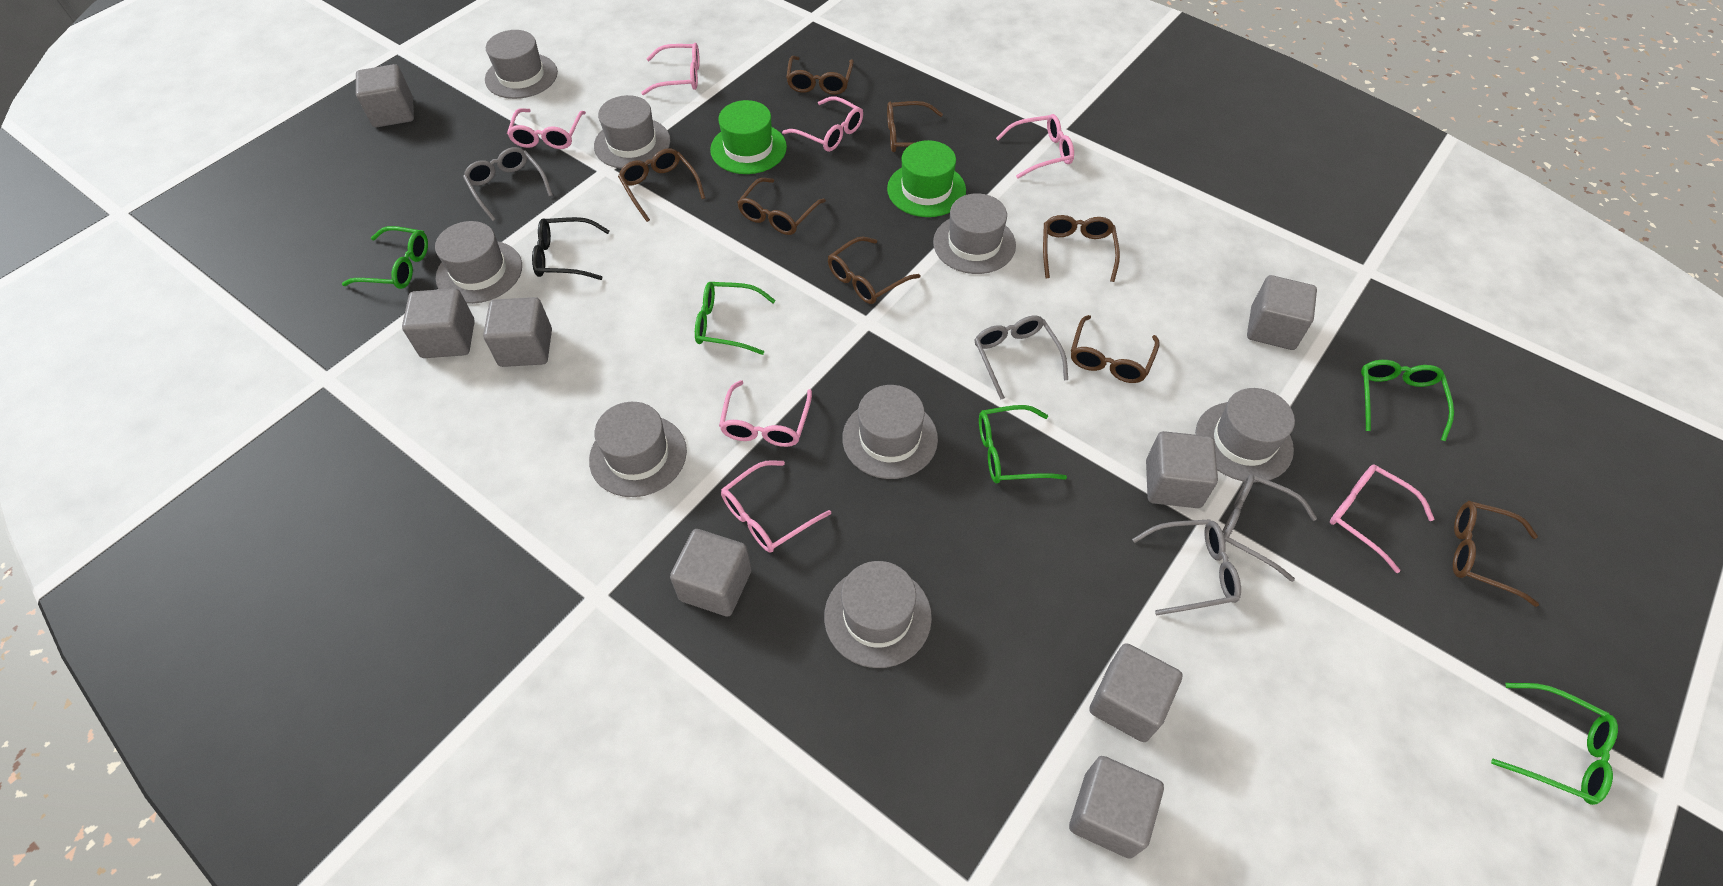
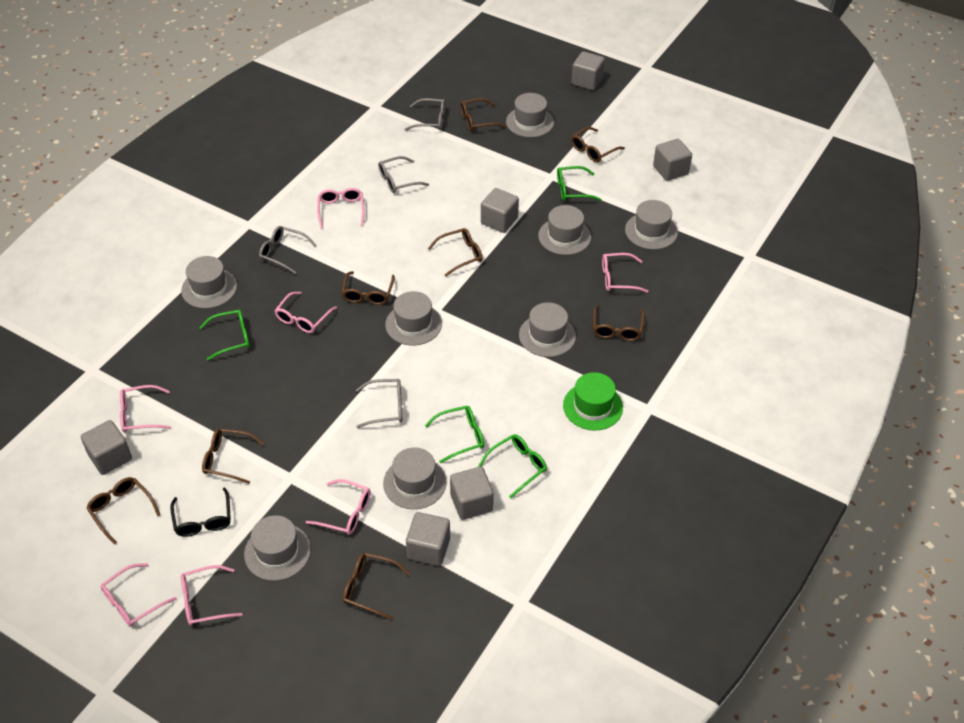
green glasses: [342,226,428,289] [695,282,776,355] [979,405,1067,483] [1361,360,1454,441] [1491,683,1618,805] = 5 -> [199,310,250,361] [425,406,484,463] [479,434,547,498] [557,166,602,201] = 4
green hat: [710,100,787,174] [887,140,966,217] = 2 -> [563,372,623,431] = 1
grey cube: [356,64,414,127] [402,288,475,358] [483,297,552,367] [670,529,752,617] [1069,756,1164,859] [1089,643,1182,742] [1146,431,1218,508] [1247,275,1317,350] = 8 -> [81,420,132,475] [406,512,450,566] [450,467,494,520] [481,188,519,233] [571,51,605,90] [653,139,692,181] = 6

